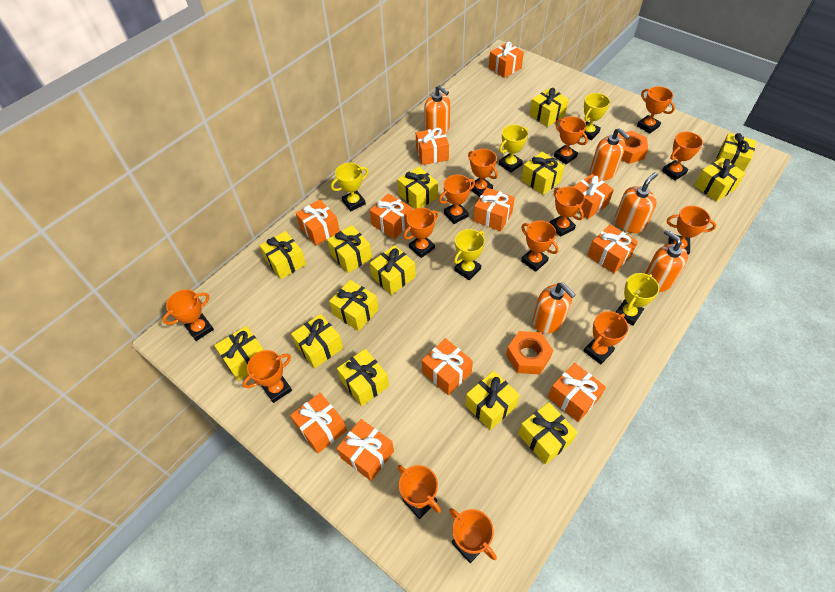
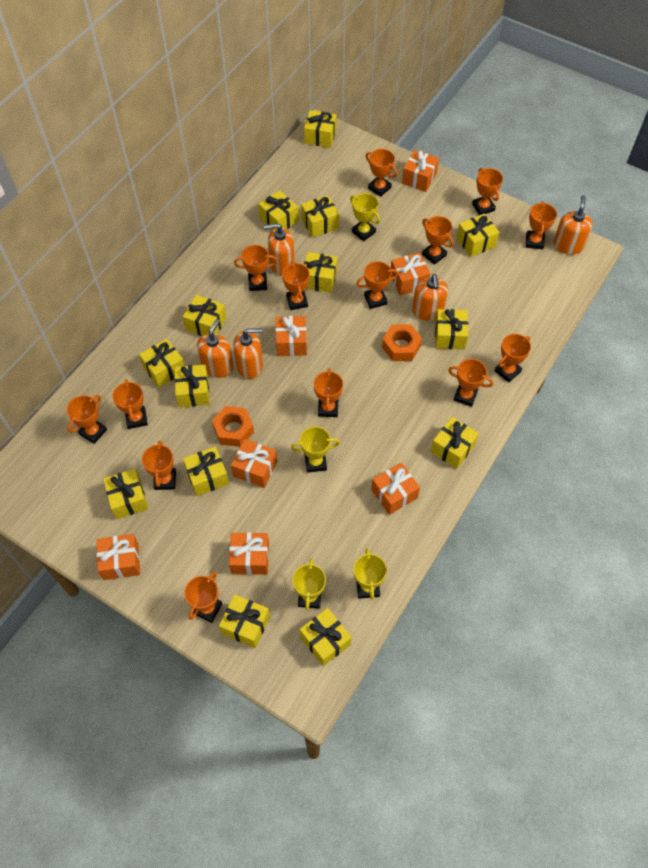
orange gift: [290,393,347,453] [296,200,340,246] [337,419,394,481] [370,193,412,239] [416,128,449,165] [422,338,473,395] [473,188,515,232] [489,41,524,78] [548,363,606,422] [573,174,614,219] [587,224,638,273] = 11 -> [97,534,140,580] [229,532,269,575] [231,439,277,488] [275,316,307,356] [371,462,420,515] [391,252,430,296] [402,150,439,192] = 7
yellow trophy: [331,163,369,211] [454,229,485,280] [499,124,528,173] [583,93,610,140] [616,273,659,326] = 5 -> [291,426,340,473] [292,558,326,610] [350,193,380,241] [354,548,387,600] = 4

